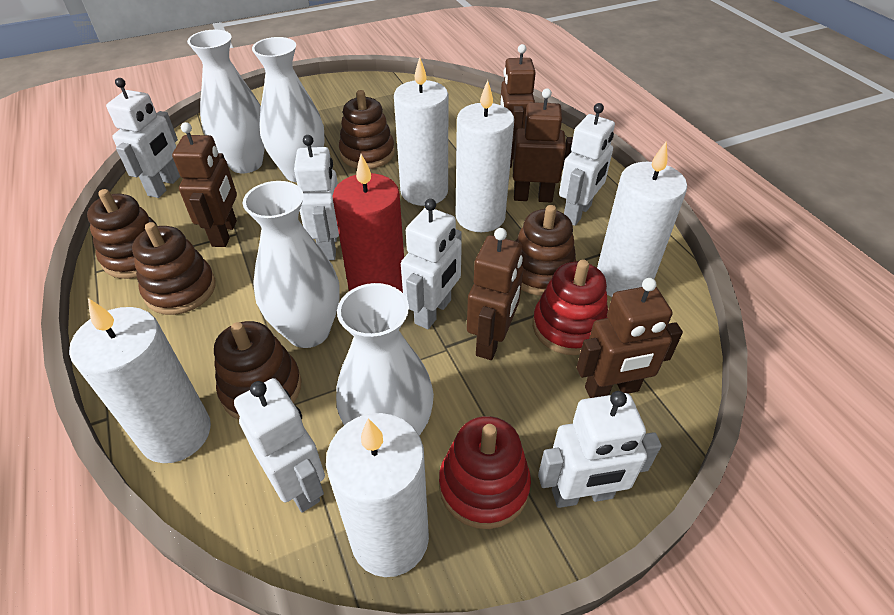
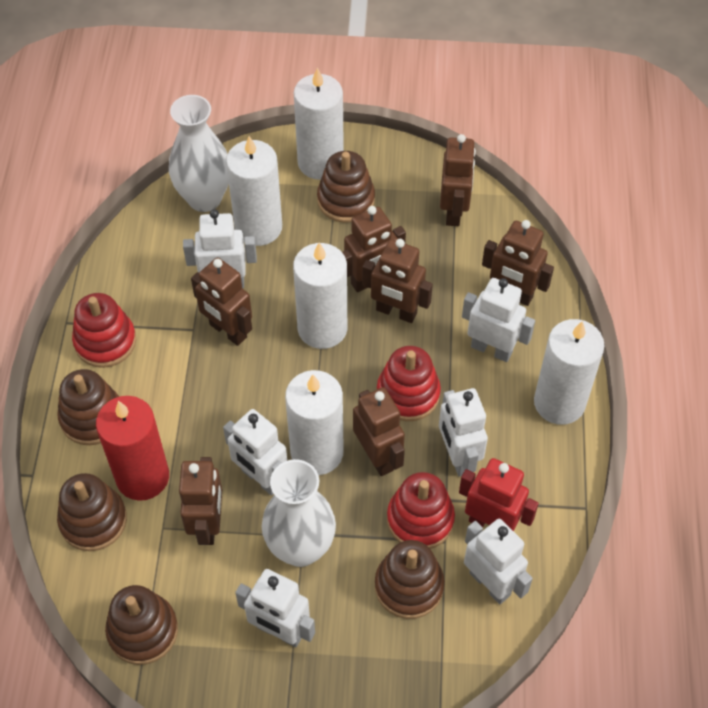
brown robot: [172,122,237,247] [467,228,523,360] [500,44,536,159] [510,88,573,203] [576,278,683,398] = 5 -> [179,457,222,545] [191,258,252,346] [342,206,406,292] [353,387,405,476] [362,239,433,323] [440,134,476,226] [482,220,554,306] = 7
red robot: none = 0 -> [459,458,539,531] = 1
red stacking toy: [439,416,531,529] [533,260,608,355] = 2 -> [72,293,136,368] [377,346,441,421] [387,472,455,549] = 3
white vase: [187,30,265,174] [243,181,340,348] [252,37,325,182] [336,283,434,436] = 4 -> [169,95,229,212] [262,459,336,567] = 2

